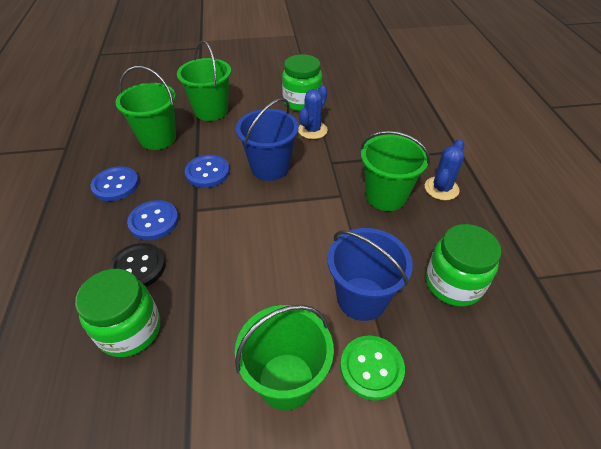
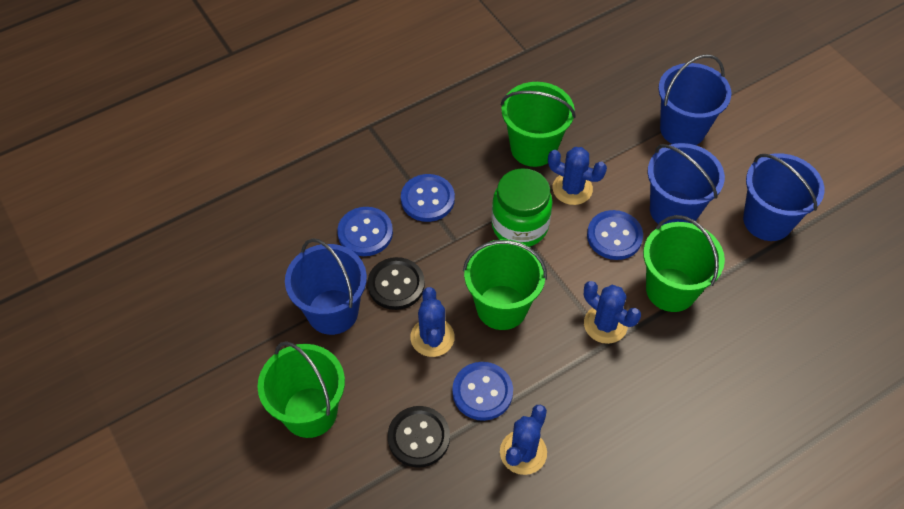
black button: [109,243,165,287] = 1 -> [367,257,425,310] [388,406,450,468] = 2
blue bucket: [236,98,299,181] [327,228,413,321] = 2 -> [285,238,367,335] [648,143,725,225] [658,54,731,145] [743,153,825,241] = 4
blue button: [91,166,139,201] [127,200,179,240] [185,155,230,188] = 3 -> [337,207,393,256] [401,174,455,222] [452,362,513,421] [587,210,643,260] = 4
blue cactus: [298,85,328,139] [425,139,464,200] = 2 -> [410,287,455,357] [500,404,547,475] [548,147,607,205] [584,281,641,344] = 4
green button: [340,335,405,400] = 1 -> none = 0
green jar: [75,269,160,357] [282,54,322,111] [426,224,501,307] = 3 -> [491,168,552,247] = 1

